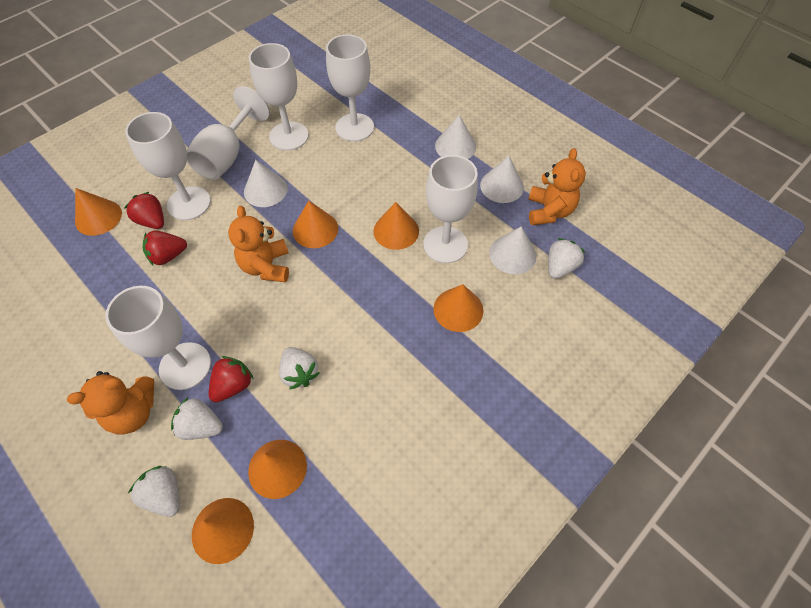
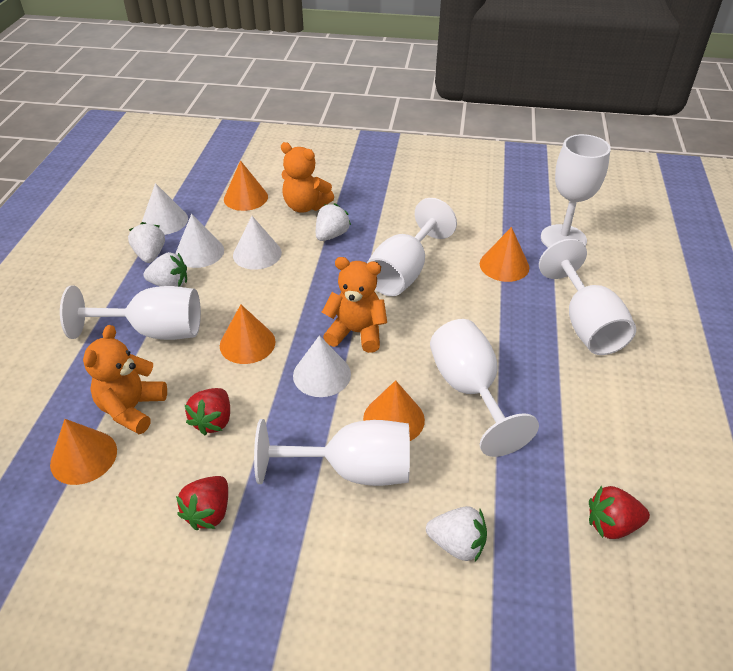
orange cone: [75,188,122,236] [192,498,254,564] [248,440,307,499] [293,201,338,248] [373,202,419,250] [433,284,484,332] = 6 -> [50,419,117,485] [220,304,276,364] [224,161,268,211] [363,380,425,441] [480,227,529,282] = 5

